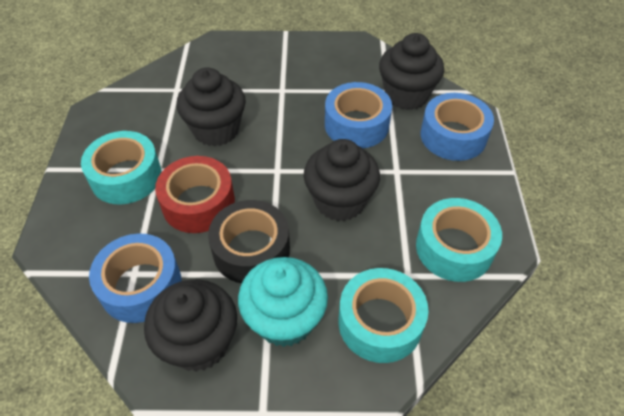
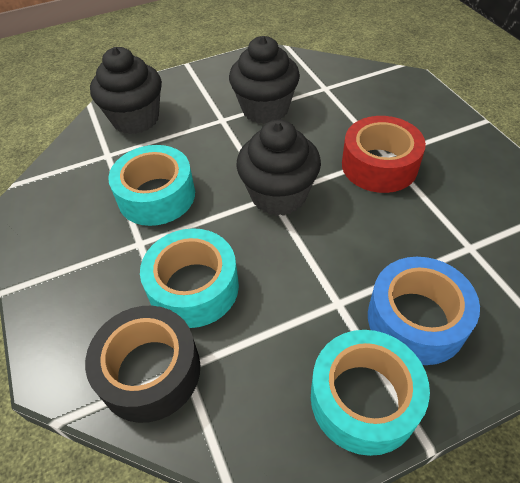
black cupcake: [144,279,237,372] [177,67,246,147] [304,139,380,221] [379,33,444,110] = 4 -> [90,47,162,134] [229,36,300,124] [236,120,321,216] = 3
blue tape: [89,233,182,323] [325,82,392,148] [420,93,494,161] = 3 -> [368,257,480,365] = 1
turquoise cupcake: [238,257,328,347] = 1 -> none = 0

